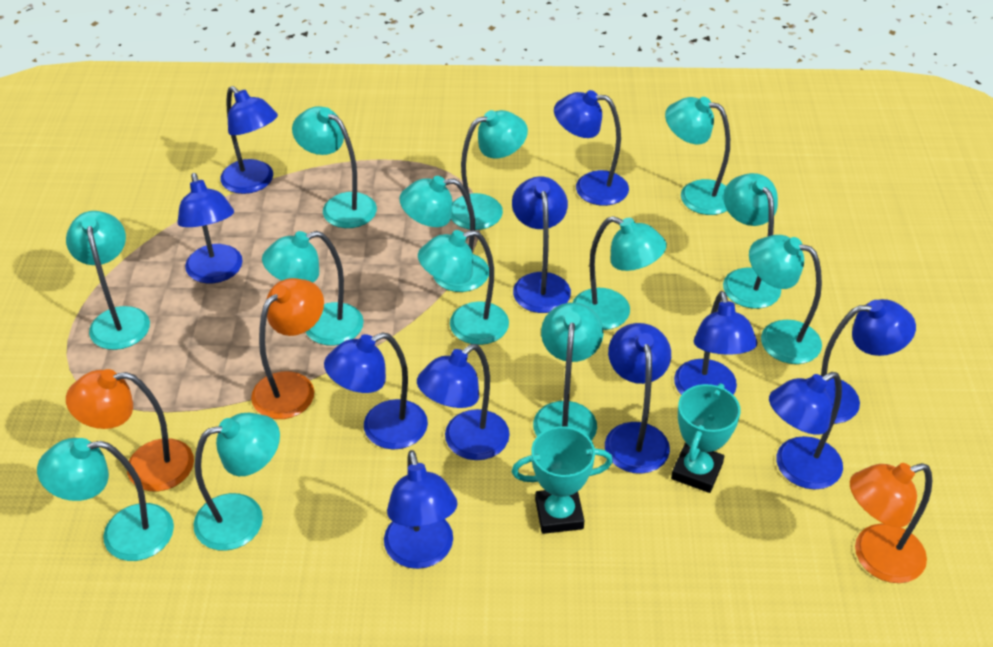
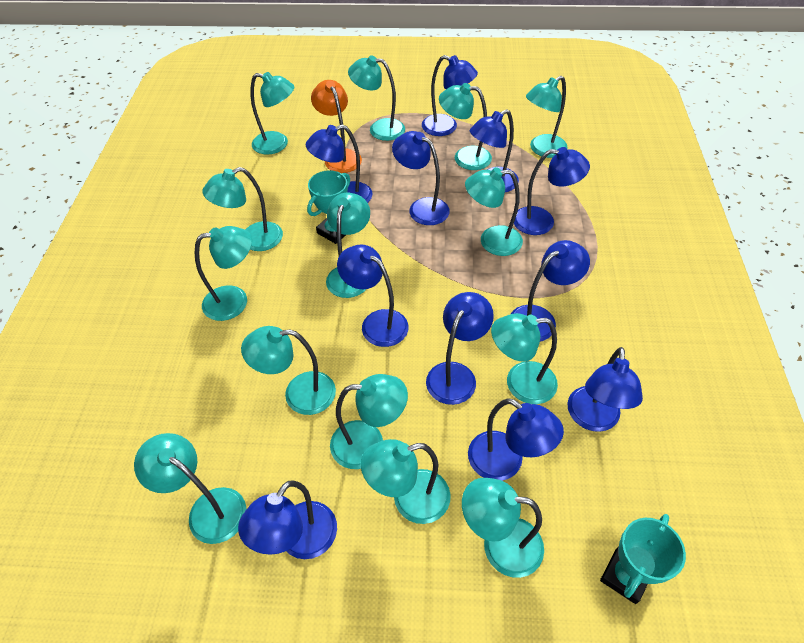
orange lamp: [66,369,194,491] [251,278,324,419] [850,463,932,583] = 3 -> [311,80,362,173] = 1
turquoise lamp: [37,438,174,561] [66,211,150,350] [193,413,280,551] [262,231,364,345] [292,106,377,228] [399,176,489,292] [418,230,509,345] [451,110,528,230] [533,303,603,441] [572,216,667,330] [665,97,730,215] [723,173,781,309] [749,235,822,364] = 13 -> [134,433,247,544] [195,226,252,321] [202,167,283,251] [241,326,336,415] [251,72,294,155] [326,193,370,298] [330,374,408,469] [348,55,405,141] [361,439,451,524] [439,83,492,170] [462,478,544,578] [465,167,523,256] [491,313,558,404] [526,76,568,158] = 14

